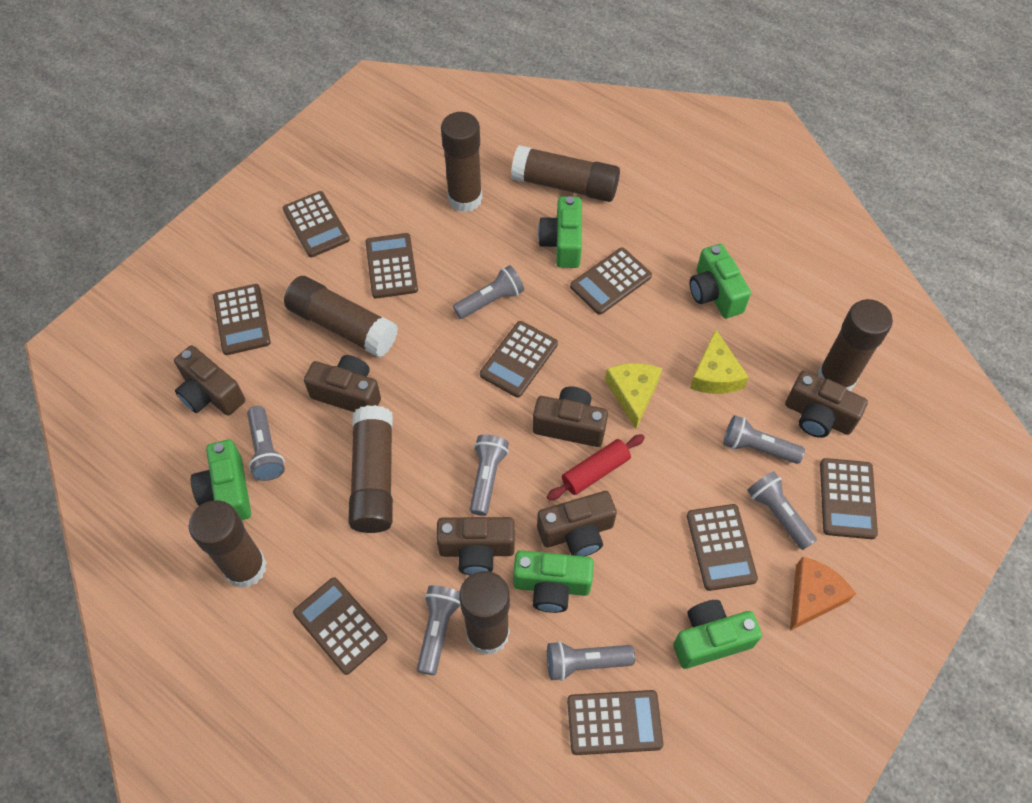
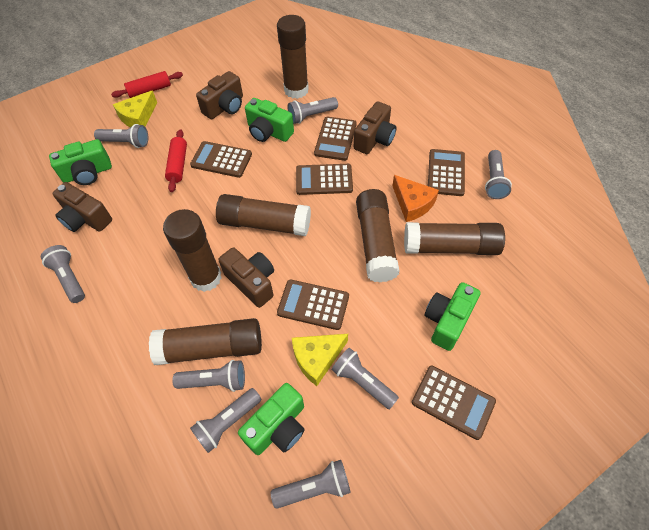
brown calculator: [213,284,271,355] [283,191,350,257] [293,577,387,675] [365,233,418,299] [480,321,558,398] [567,690,663,755] [570,248,652,315] [687,504,758,591] [820,458,878,539] = 9 -> [190,141,252,178] [277,279,349,330] [296,164,353,195] [314,116,357,161] [412,366,496,440] [428,149,465,196] = 6
brown camera: [174,345,245,416] [304,355,381,412] [437,517,515,575] [533,387,608,447] [537,491,617,556] [785,371,868,438] = 6 -> [52,182,112,232] [196,71,243,119] [218,247,274,308] [354,101,397,154] = 4
brown glue stick: [189,500,267,588] [284,276,398,357] [348,405,393,533] [441,112,482,212] [459,571,510,655] [511,145,620,202] [818,299,893,391] = 7 -> [149,318,262,365] [163,209,222,292] [216,194,311,236] [277,15,309,99] [356,189,399,282] [404,222,505,255] = 6
green camera: [191,439,251,520] [513,550,594,613] [538,196,582,268] [673,600,762,669] [690,244,751,318] = 5 -> [49,139,112,185] [238,383,305,455] [245,98,294,142] [424,282,481,351] = 4
grey flashlight: [247,406,285,481] [417,585,460,675] [453,265,524,319] [470,434,509,516] [547,641,635,681] [723,415,805,464] [747,471,817,550] = 7 -> [41,245,85,303] [94,124,149,148] [172,360,245,392] [190,388,261,453] [271,460,351,509] [288,97,338,124] [332,348,399,409] [485,150,512,199] = 8
red rolling pin: [547,434,645,501] = 1 -> [111,71,183,98] [165,129,187,192] = 2

